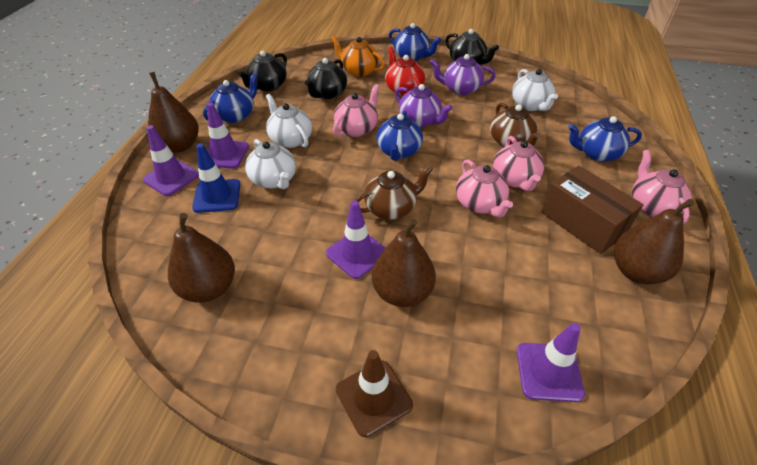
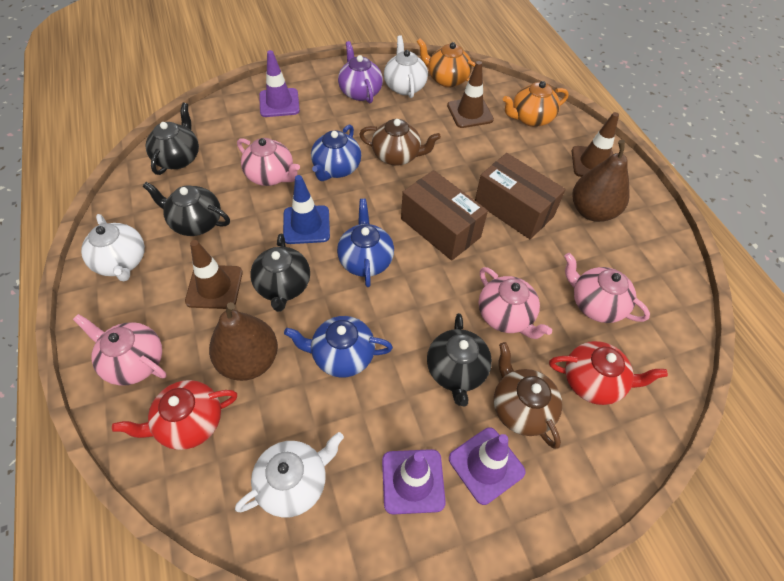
black teapot: [238,51,287,91] [305,58,347,99] [445,29,499,65] = 3 -> [142,182,230,236] [146,103,199,175] [250,233,310,312] [427,313,492,406] = 4
blue teapot: [203,72,258,123] [376,111,423,161] [389,23,441,61] [568,116,642,162] = 4 -> [284,316,393,378] [311,124,361,181] [337,199,394,287] = 3
brown box: [541,166,643,254] = 1 -> [401,170,488,260] [475,153,566,239] = 2
brown pear: [148,72,199,153] [168,213,235,303] [372,219,436,307] [614,199,694,284] = 4 -> [209,302,278,381] [573,140,630,222] = 2
brown traffic cone: [336,350,413,437] = 1 -> [185,240,243,309] [447,61,494,128] [572,112,619,177] = 3
orange teapot: [331,36,385,77] = 1 -> [417,38,476,87] [503,81,569,127] = 2
purple teapot: [395,84,453,127] [430,54,495,95] = 2 -> [338,41,383,103] = 1
purple traffic cone: [143,125,199,196] [207,103,249,168] [326,201,385,279] [517,323,585,402] = 4 -> [259,50,300,117] [382,449,446,515] [449,428,526,505] = 3
red teapot: [385,47,425,96] = 1 -> [112,380,237,450] [549,341,668,405] = 2

